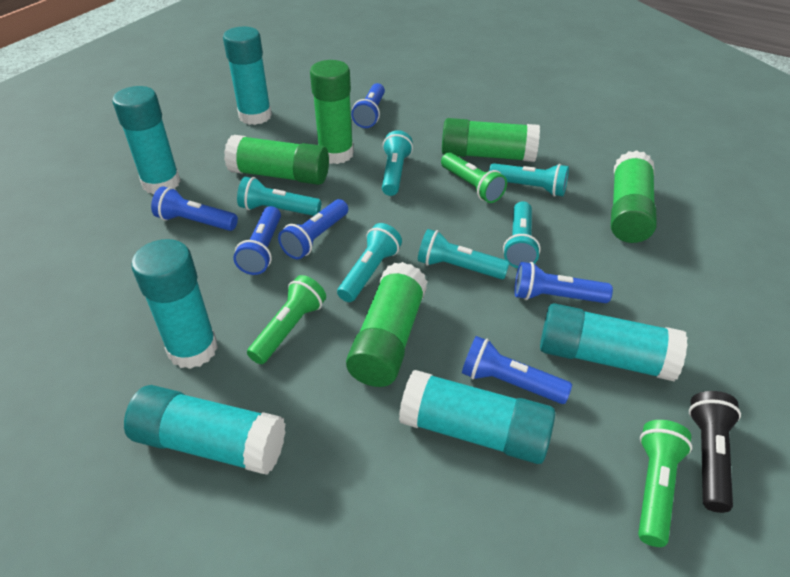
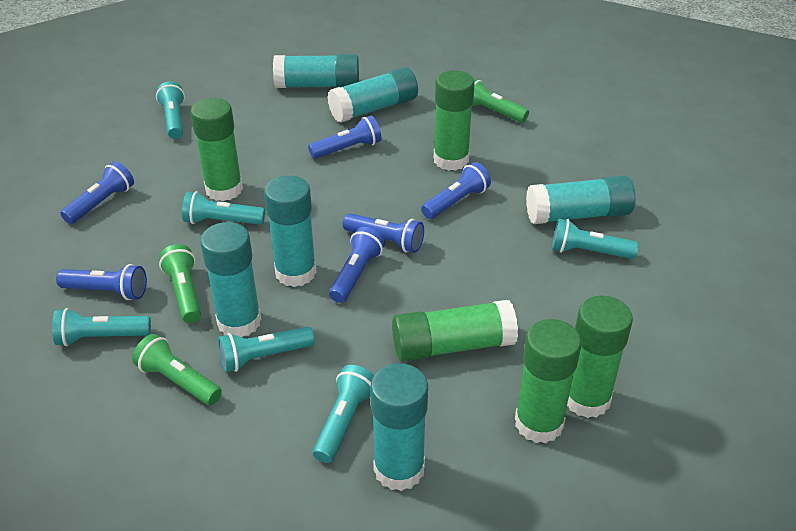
black flashlight: [689,391,741,513] = 1 -> none = 0

